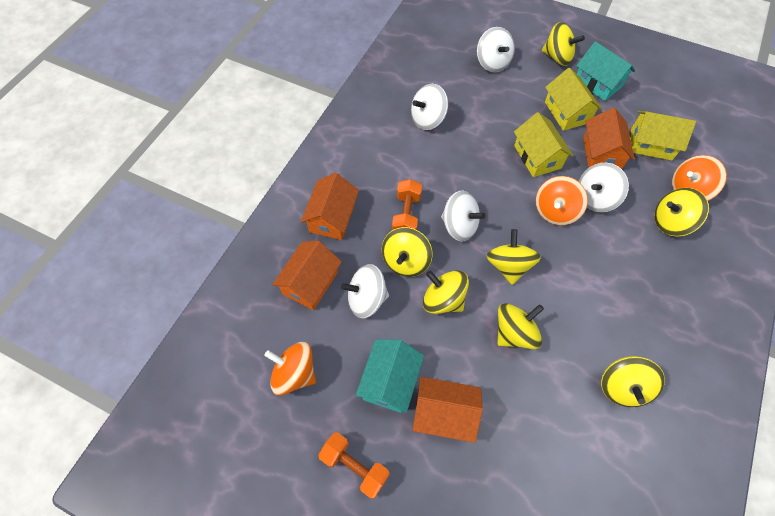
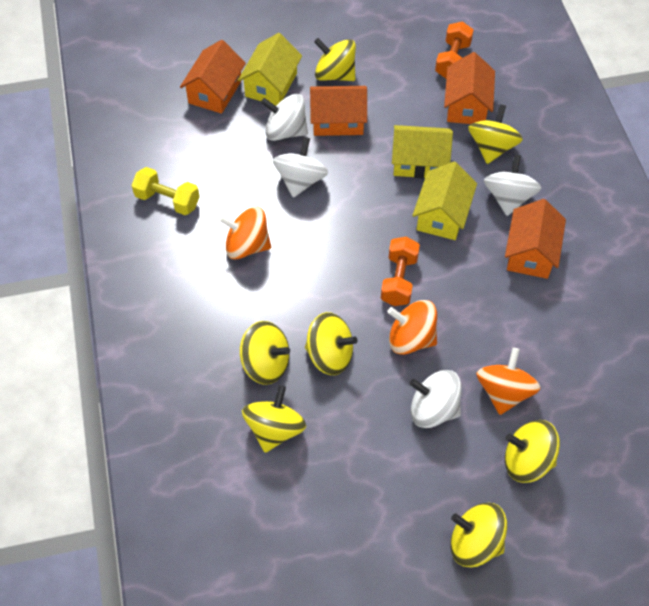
turquoise house: [356,339,424,413] [576,41,635,101] = 2 -> none = 0
white spinning top: [341,264,389,318] [411,84,448,130] [441,191,485,242] [477,27,515,72] [579,163,629,212] = 5 -> [261,94,308,141] [273,137,328,198] [410,370,462,428] [484,154,541,216] = 4
yellow dumbbell: none = 0 -> [132,167,200,215] = 1

